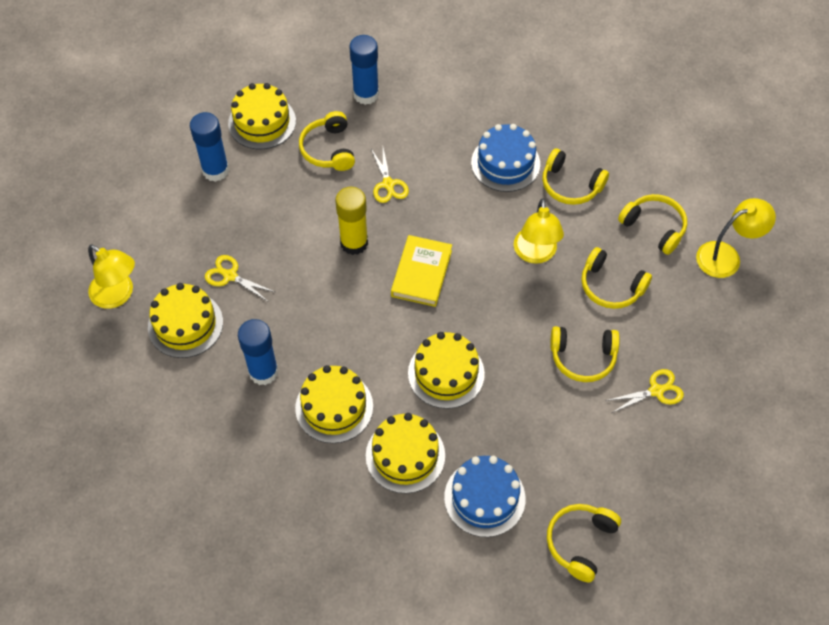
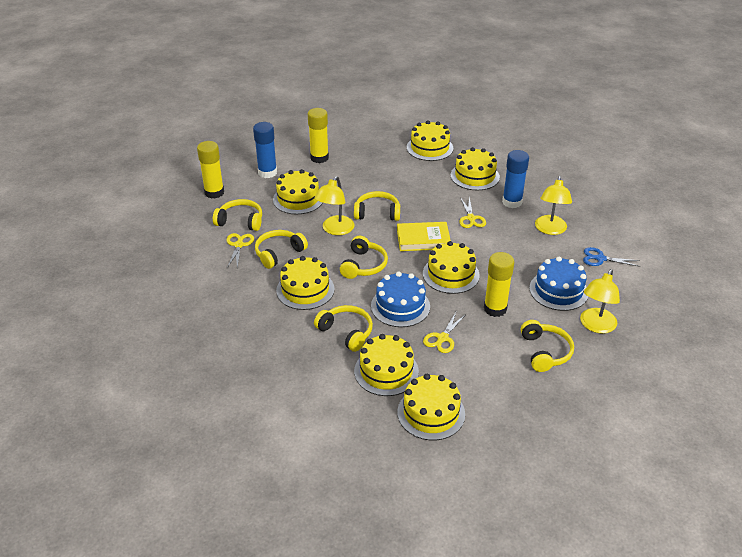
blue glue stick: [190,112,229,182] [238,319,278,385] [349,35,379,105] = 3 -> [253,122,277,178] [502,150,529,208] = 2
blue scissors: none = 0 -> [583,247,640,267] = 1
yellow cake: [148,283,223,358] [228,83,296,149] [295,365,373,443] [366,413,445,493] [408,332,485,409] = 5 -> [273,169,323,214] [276,256,335,310] [354,334,419,396] [397,374,465,440] [407,120,453,161] [423,241,480,294] [451,147,500,190] = 7
yellow glue stick: [335,187,368,255] = 1 -> [197,141,224,199] [308,108,329,163] [484,252,514,317] = 3

